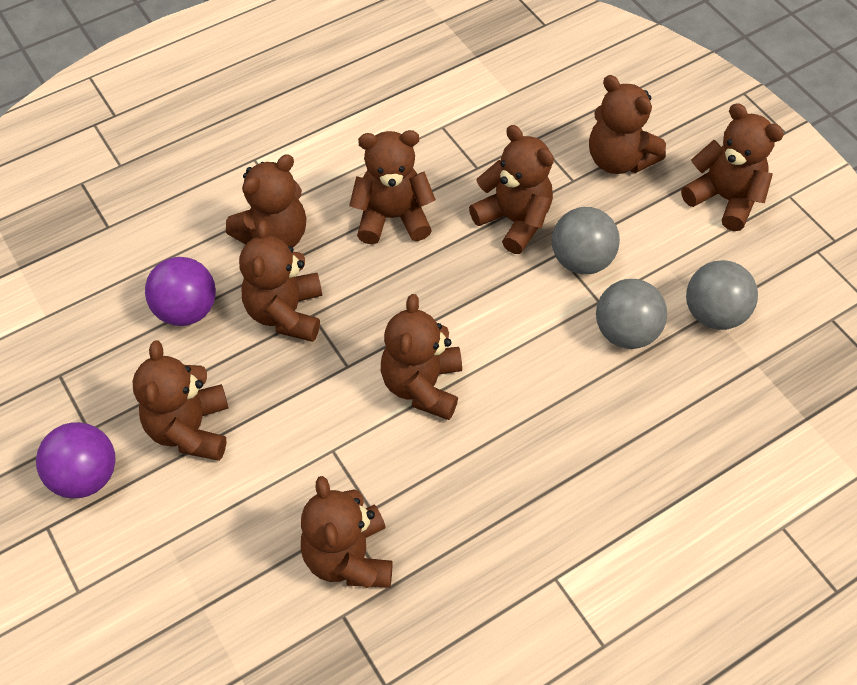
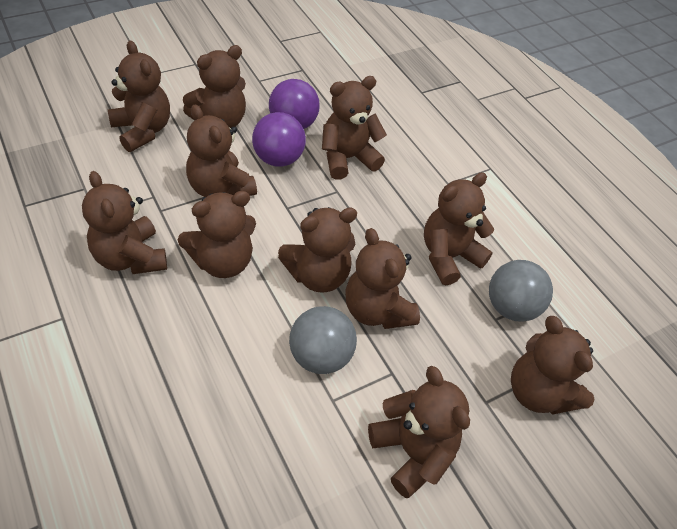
brown teddy bear: [132,341,229,461] [226,154,306,247] [239,220,322,342] [301,476,392,588] [349,130,436,244] [381,294,462,420] [469,125,554,254] [589,75,666,174] [681,103,784,231] = 9 -> [82,171,167,274] [108,40,170,152] [178,191,256,278] [183,45,246,128] [186,105,257,197] [278,207,357,293] [322,76,387,180] [345,228,420,329] [368,366,470,498] [424,172,494,285] [511,316,595,415] = 11
grey ball: [552,207,620,274] [596,279,667,349] [686,260,758,330] = 3 -> [289,306,357,374] [489,260,553,322] = 2

